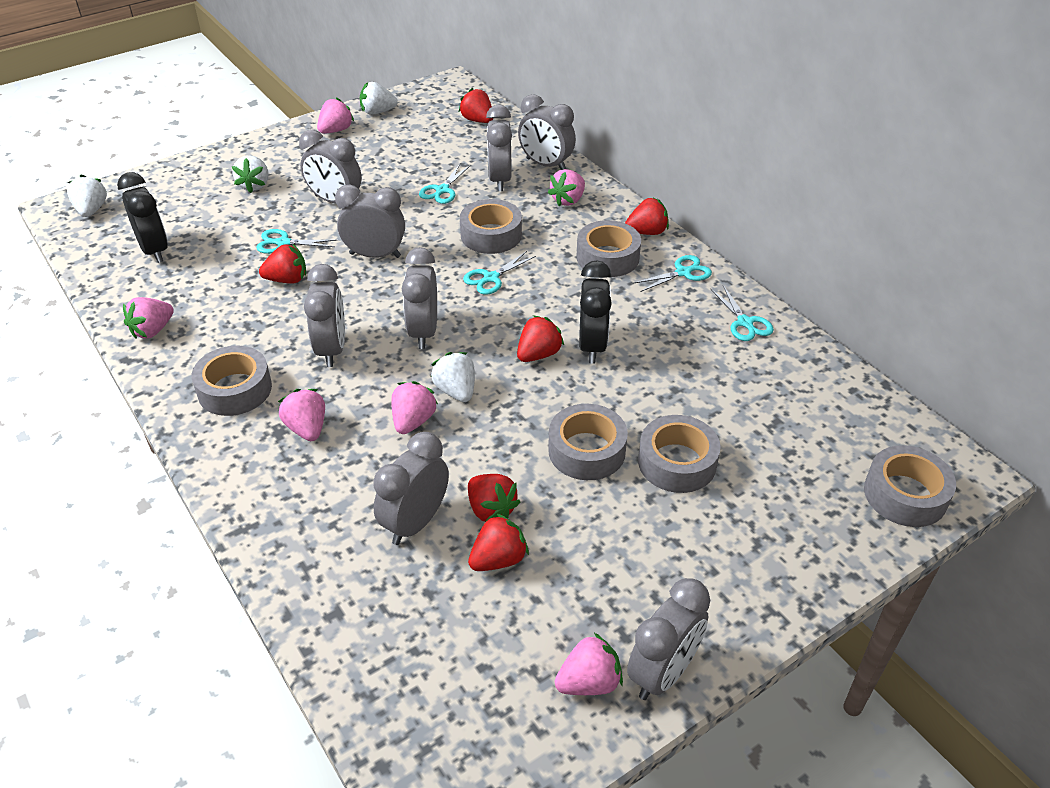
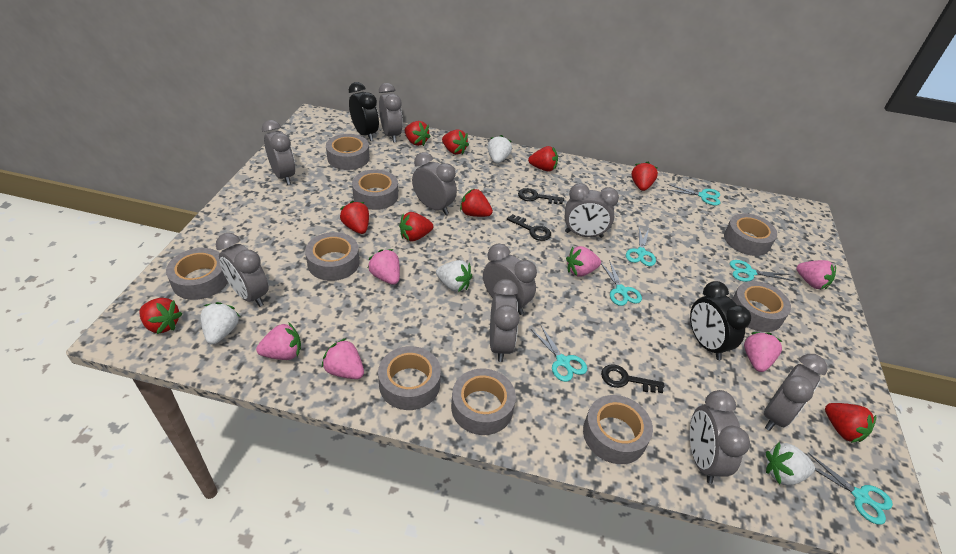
black key: none = 0 -> [507,214,551,241] [518,188,564,204] [601,364,664,393] = 3
grey clock: [299,130,362,203] [304,264,345,367] [335,185,405,258] [373,432,449,545] [402,247,437,349] [486,105,512,191] [518,94,576,170] [627,578,710,700] = 8 -> [216,233,268,307] [262,120,295,185] [379,83,403,143] [412,152,457,215] [483,244,537,315] [490,279,520,362] [565,183,619,238] [690,390,750,484] [764,354,827,431] = 9
grey tape: [192,346,272,416] [460,199,522,254] [548,404,628,480] [576,220,641,277] [638,415,721,493] [864,445,956,527] = 6 -> [166,248,228,300] [305,232,360,281] [326,134,370,170] [352,170,398,210] [378,346,441,410] [451,369,516,435] [583,395,653,464] [724,213,777,256] [732,281,791,332] = 9
red strawberry: [259,244,306,284] [459,88,493,123] [468,474,520,522] [468,513,529,571] [517,315,564,362] [625,197,669,235] = 6 -> [139,298,182,334] [340,201,369,234] [399,212,433,241] [405,121,431,146] [442,129,469,155] [460,188,493,217] [528,146,558,172] [631,162,658,191] [825,403,876,443] = 9
turquoise scissors: [256,229,337,254] [419,164,471,204] [463,251,536,295] [633,255,712,292] [711,285,774,341] = 5 -> [531,324,587,382] [601,260,642,306] [626,227,656,266] [668,184,720,205] [730,260,794,282] [808,453,893,525] = 6

